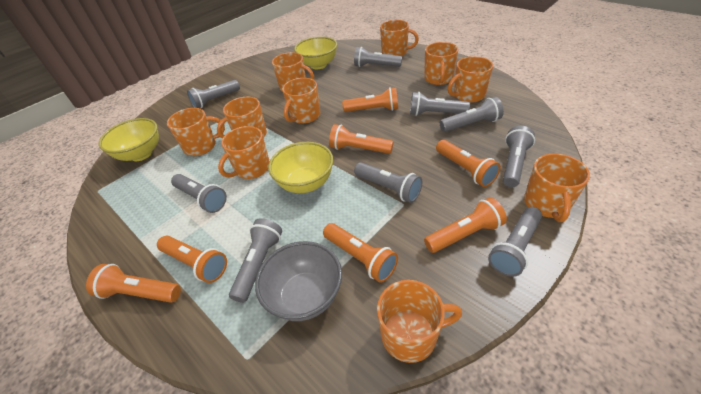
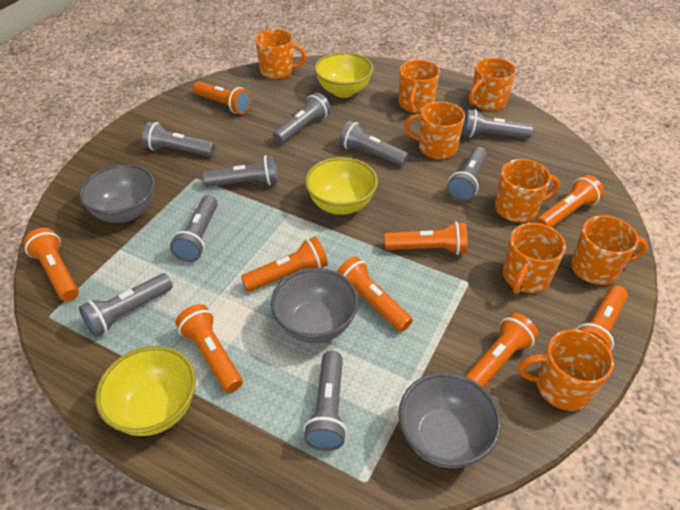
grey bowl: [255,241,342,321] = 1 -> [79,164,155,223] [271,268,359,343] [398,372,501,468] = 3
orange flashlight: [86,264,181,303] [157,236,227,283] [323,223,398,283] [329,124,393,154] [342,87,398,112] [424,197,507,253] [436,140,501,187] = 7 -> [23,228,79,302] [175,304,243,393] [193,81,251,114] [241,237,328,292] [337,256,413,332] [384,221,468,255] [465,313,539,388] [536,175,604,228] [576,285,628,351] = 9
orange mug: [167,108,225,156] [217,97,267,139] [218,126,270,179] [272,52,314,92] [282,78,320,124] [377,280,462,363] [380,20,419,56] [424,42,458,85] [448,56,493,103] [524,153,590,222] = 10 -> [255,29,307,79] [399,60,440,113] [404,101,465,159] [469,58,516,111] [495,159,560,223] [503,223,566,294] [518,329,614,411] [571,215,648,285] = 8

